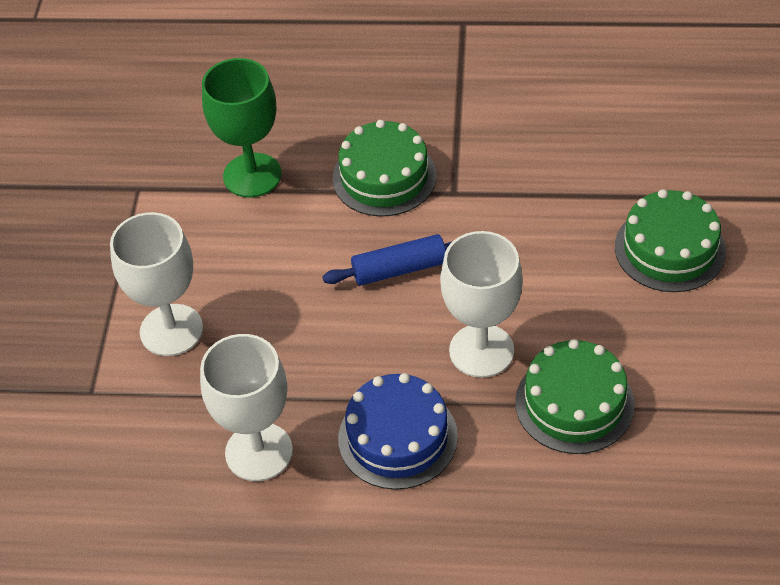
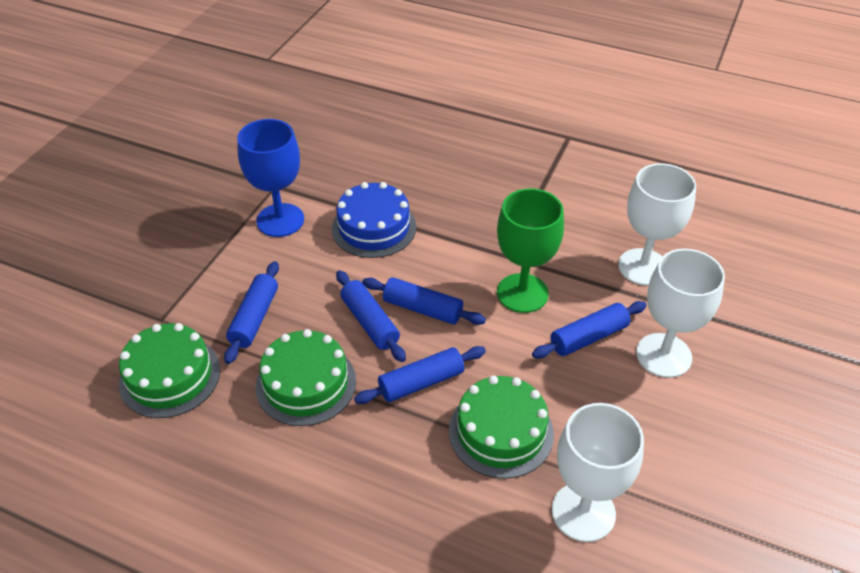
blue goblet: none = 0 -> [237,119,304,237] = 1
blue rolling pin: [322,234,453,286] = 1 -> [224,261,279,364] [336,270,406,362] [354,346,486,404] [362,277,486,325] [532,301,647,359] = 5

